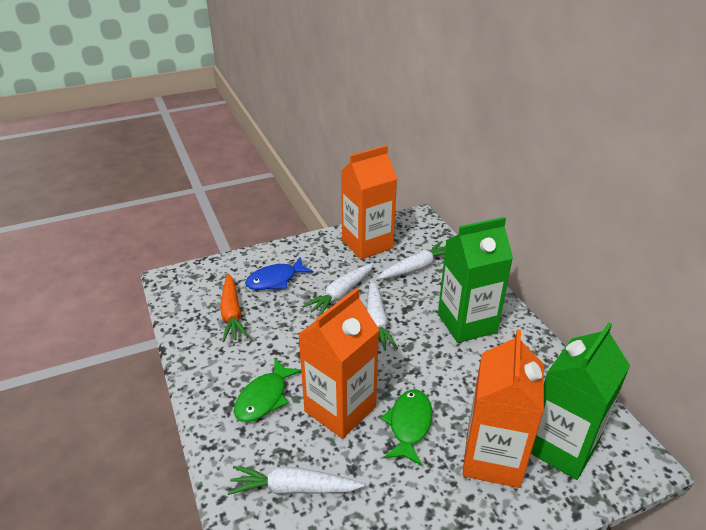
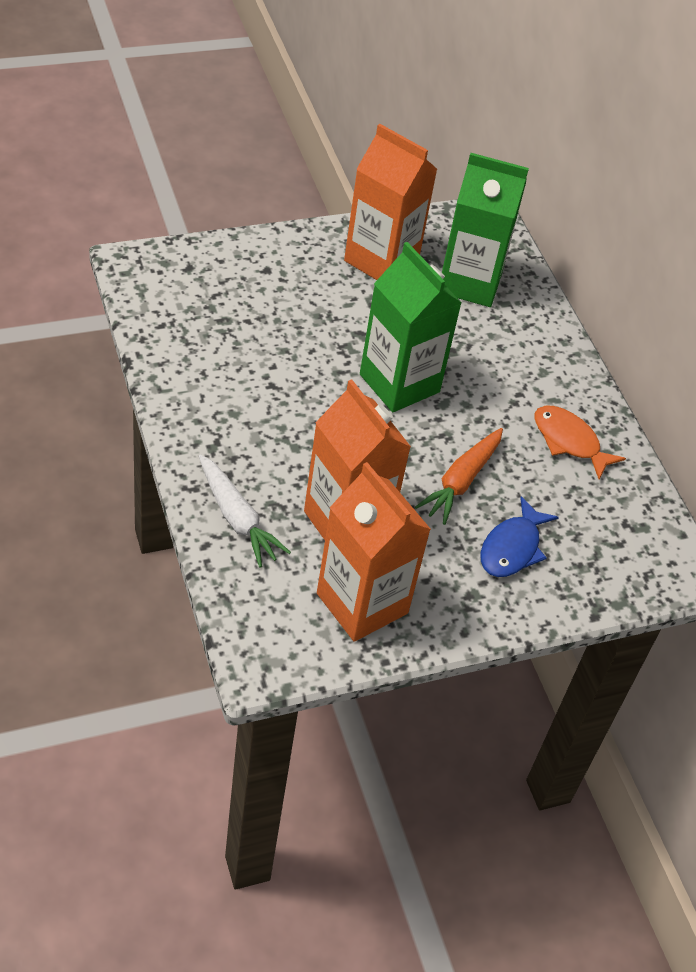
green fish: [234,359,301,422] [381,390,433,466] = 2 -> none = 0
orange fish: none = 0 -> [535,406,626,479] = 1
white carrot: [228,466,365,495] [302,263,374,316] [367,280,398,350] [377,241,446,279] = 4 -> [199,454,291,568] = 1

